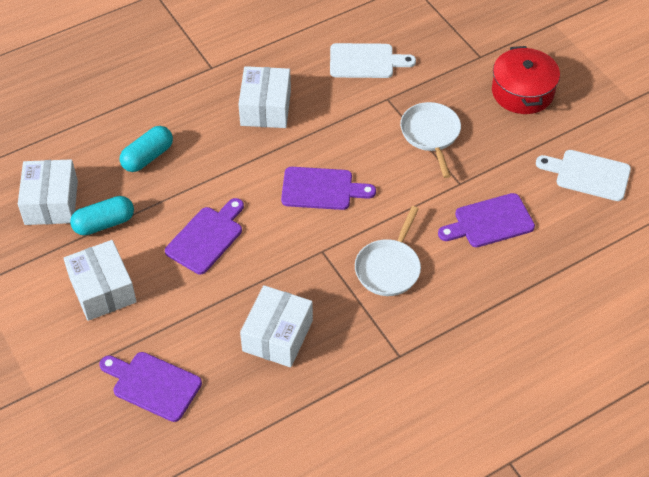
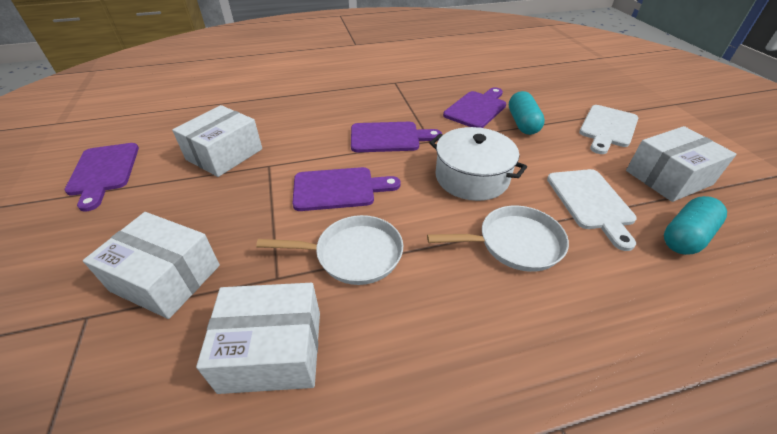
red pot: [492,46,560,114] = 1 -> none = 0
white pot: none = 0 -> [429,127,527,201] = 1

